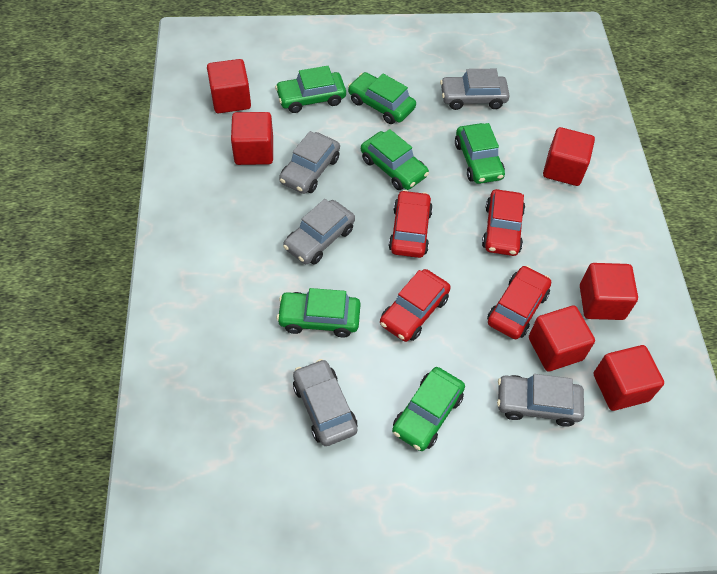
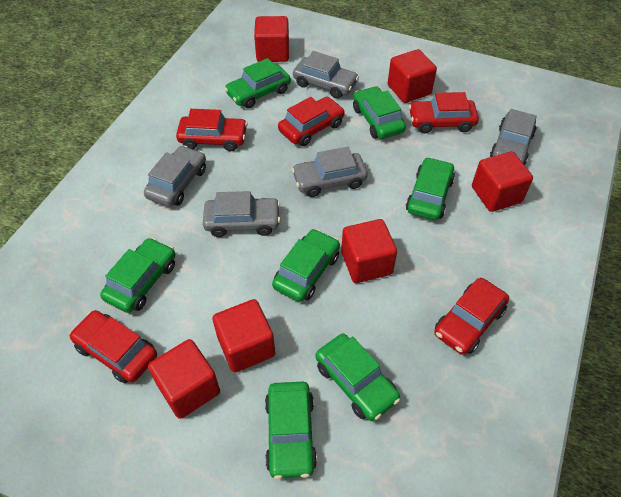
green car: [275,66,346,113] [277,288,360,338] [348,72,416,124] [361,129,429,190] [392,367,465,451] [455,123,505,184] = 6 -> [100,238,175,313] [224,58,291,108] [265,382,317,479] [272,229,340,302] [316,334,400,421] [353,86,406,139] [406,157,455,220] = 7
red car: [380,269,451,342] [388,190,433,258] [482,189,525,256] [487,266,551,339] = 4 -> [70,310,157,383] [176,109,248,151] [278,97,345,146] [409,92,479,133] [434,278,509,355] = 5

